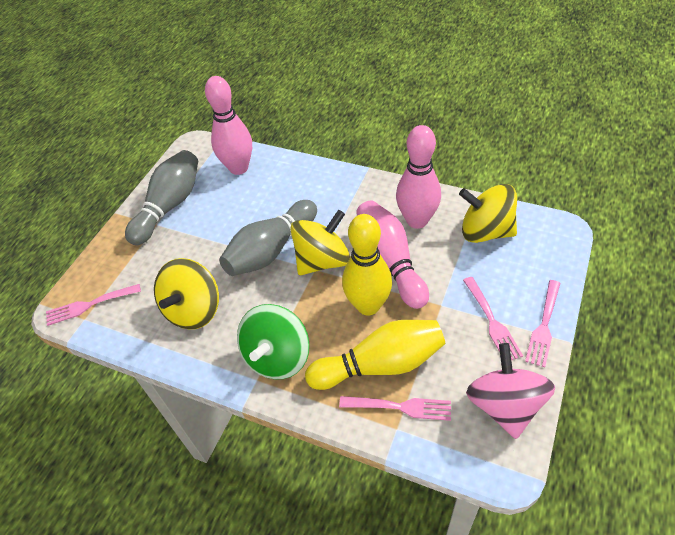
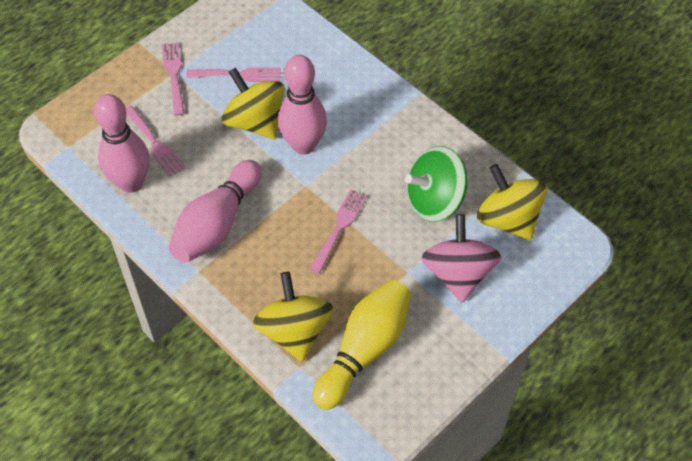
grey bowling pin: [125,150,198,246] [219,200,317,276] = 2 -> none = 0
yellow bowling pin: [305,320,445,390] [342,214,392,316] = 2 -> [313,280,412,410] = 1

